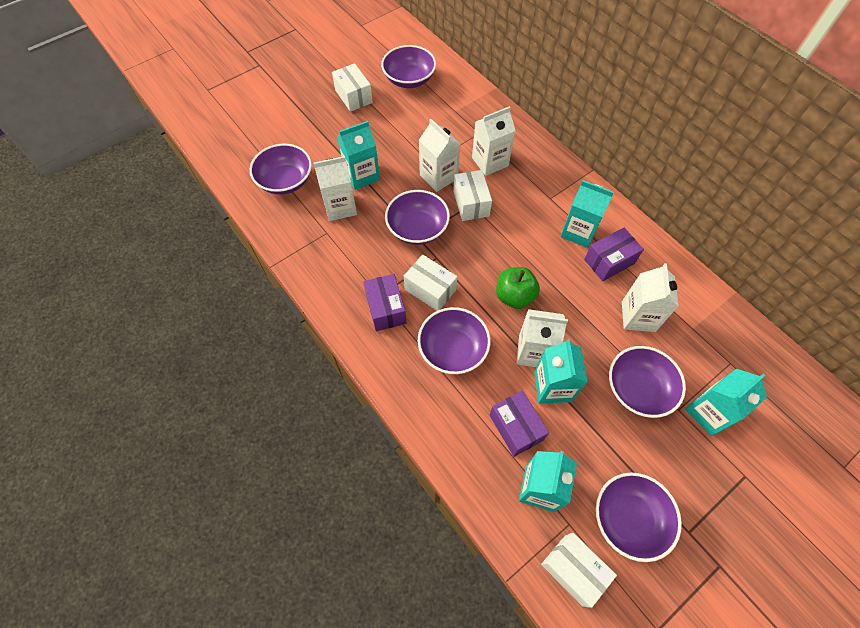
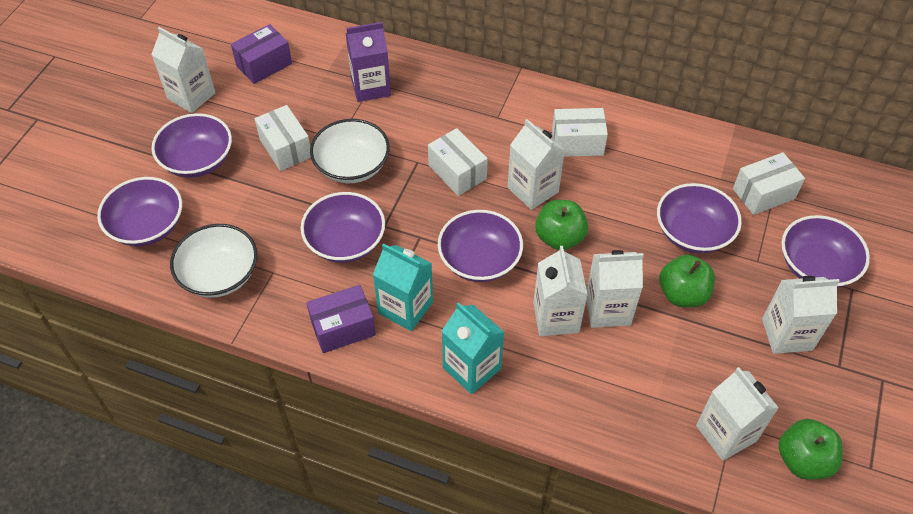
green apple: [496,267,540,309] = 1 -> [535,200,588,250] [659,255,715,307] [778,419,843,480] = 3
purple box: [363,274,406,331] [489,390,549,457] [584,228,644,281] = 3 -> [231,24,292,84] [306,285,376,353] = 2
purple carton: none = 0 -> [346,22,391,102] = 1
turquoise carton: [337,121,380,190] [519,451,577,512] [534,339,588,404] [560,180,614,248] [685,369,767,436] = 5 -> [373,244,433,331] [442,302,505,394] = 2
white bowl: none = 0 -> [170,224,257,298] [310,119,390,183] = 2
white carton: [314,156,357,221] [419,119,460,192] [472,106,516,176] [516,309,568,367] [622,263,679,332] = 5 -> [151,27,216,113] [507,119,565,210] [533,246,588,336] [586,250,644,328] [696,367,779,461] [762,276,840,354] = 6

